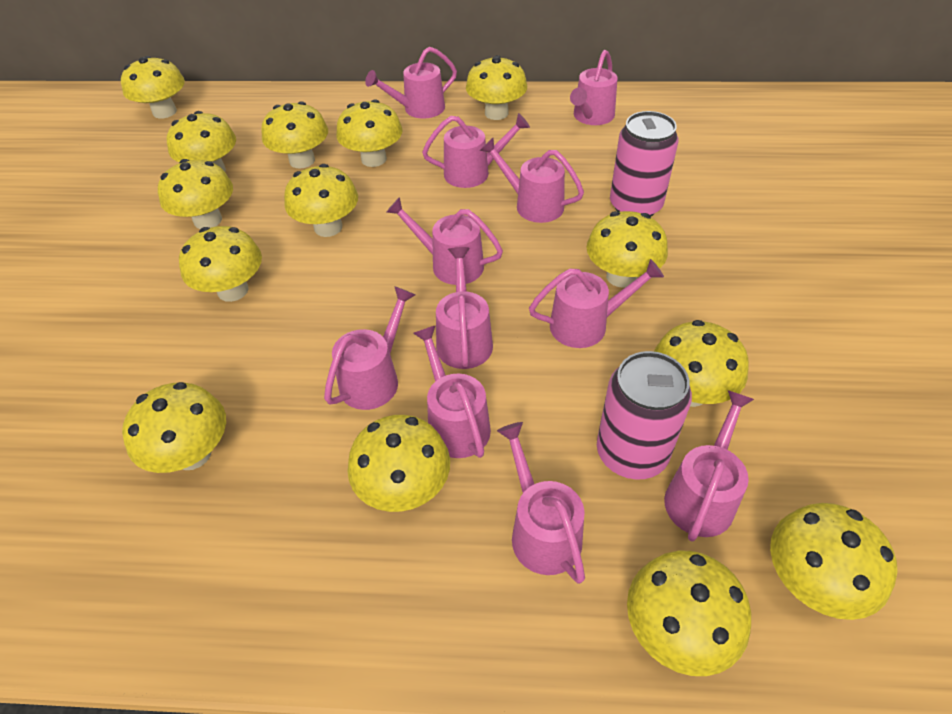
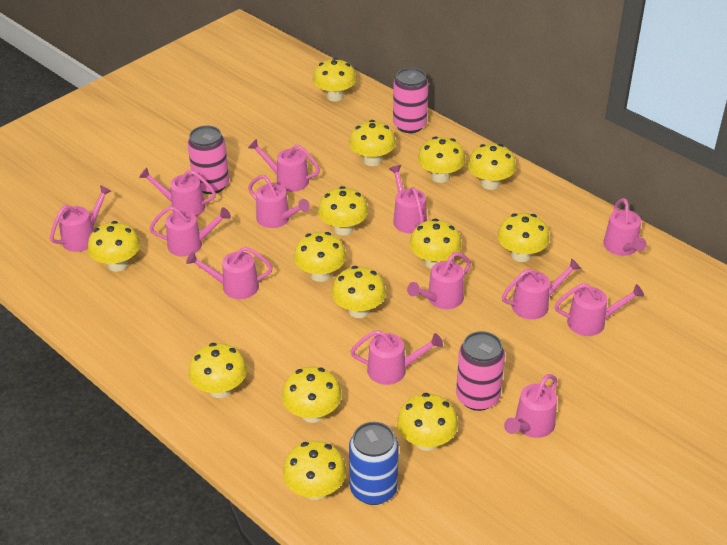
blue can: none = 0 -> [349,422,399,505] = 1
pink can: [597,351,692,480] [610,111,678,216] = 2 -> [187,126,229,194] [393,68,428,133] [456,331,505,411] = 3
pink watering can: [324,286,415,410] [365,47,457,119] [386,197,503,285] [413,325,491,458] [422,113,530,188] [436,247,493,369] [479,138,584,223] [497,422,585,584] [529,259,664,348] [570,50,617,125] [664,390,754,542] = 11 -> [50,185,111,252] [139,168,216,216] [149,206,231,257] [186,247,273,299] [248,139,320,192] [248,175,310,228] [350,330,443,385] [389,165,427,233] [407,252,471,309] [502,258,581,319] [504,374,558,438] [555,283,644,336] [603,198,647,256] = 13

